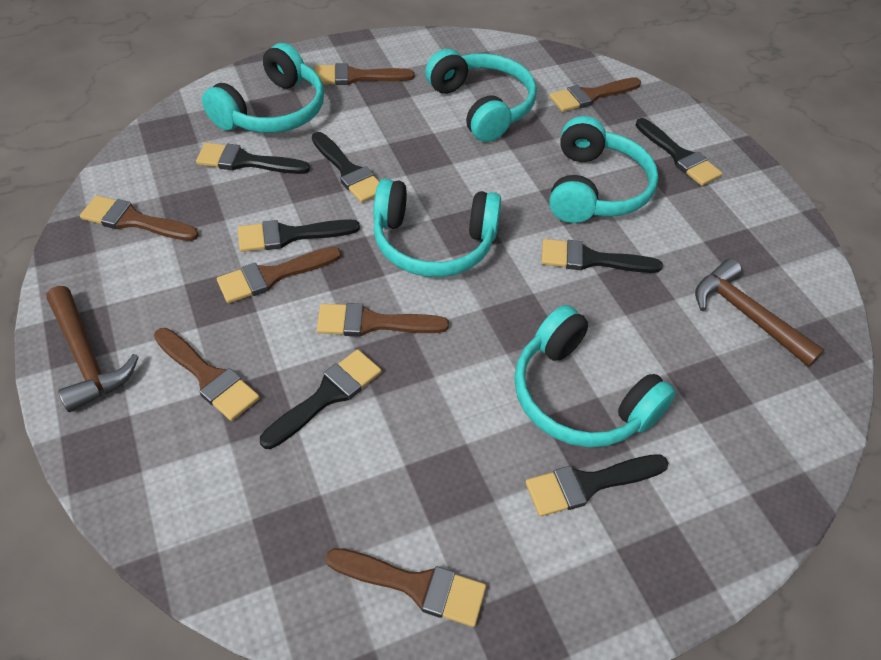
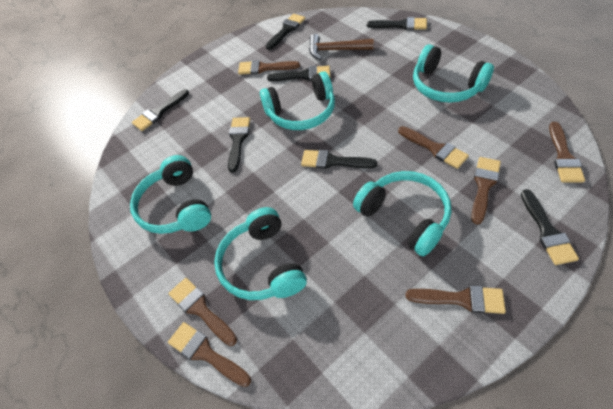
brown hammer: [46,286,139,412] [695,259,825,367] = 2 -> [309,34,374,60] = 1

